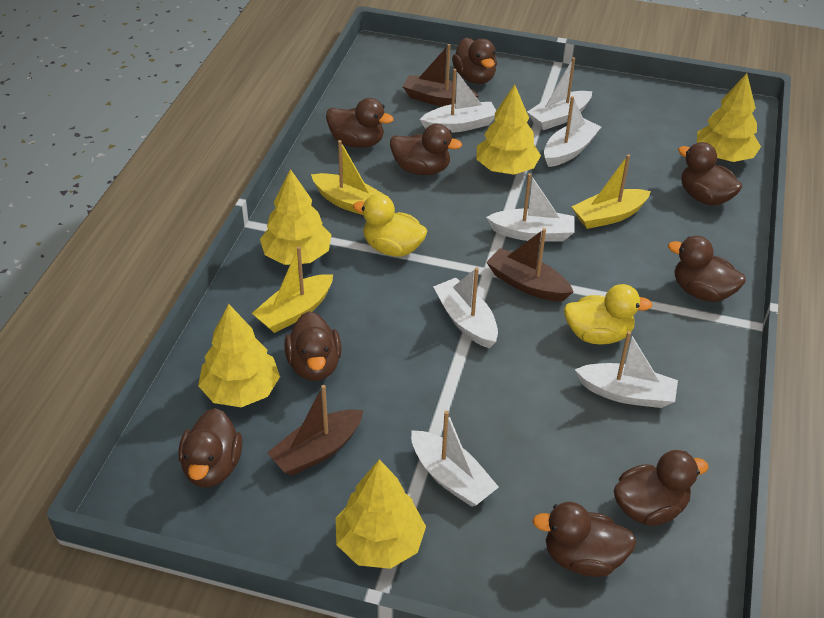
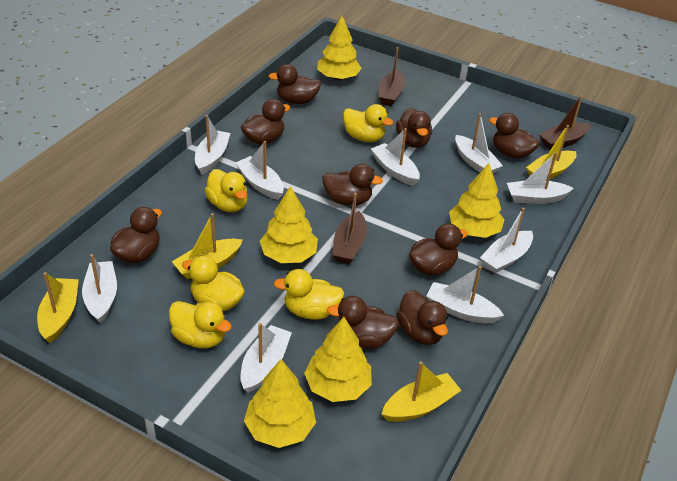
white boat: [411,411,499,507] [420,69,496,133] [433,267,498,348] [486,173,574,242] [527,57,592,130] [544,96,601,167] [575,331,678,408] = 7 -> [82,254,117,324] [195,115,231,175] [235,141,284,200] [240,323,292,393] [371,128,420,186] [426,266,504,324] [455,113,503,174] [480,207,533,273] [507,152,574,204] = 9
yellow boat: [252,246,333,333] [311,140,388,215] [571,154,651,229] = 3 -> [37,272,79,343] [172,213,243,279] [382,361,461,422] [526,125,576,180] = 4
yellow duck: [353,194,427,257] [564,284,652,345] = 2 -> [169,301,232,348] [182,256,245,311] [204,169,248,212] [273,269,344,320] [343,104,394,142] = 5

